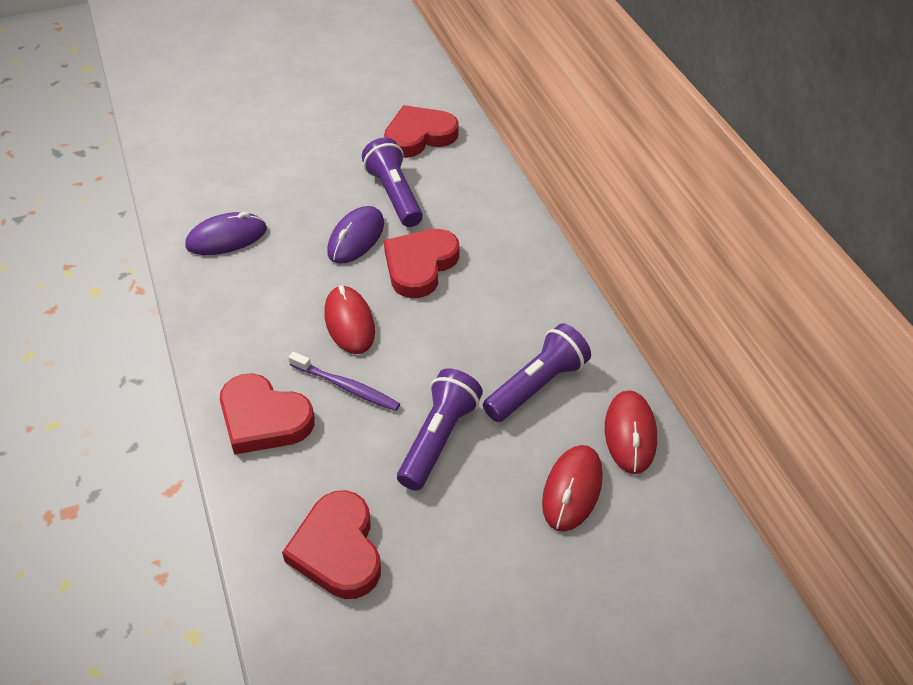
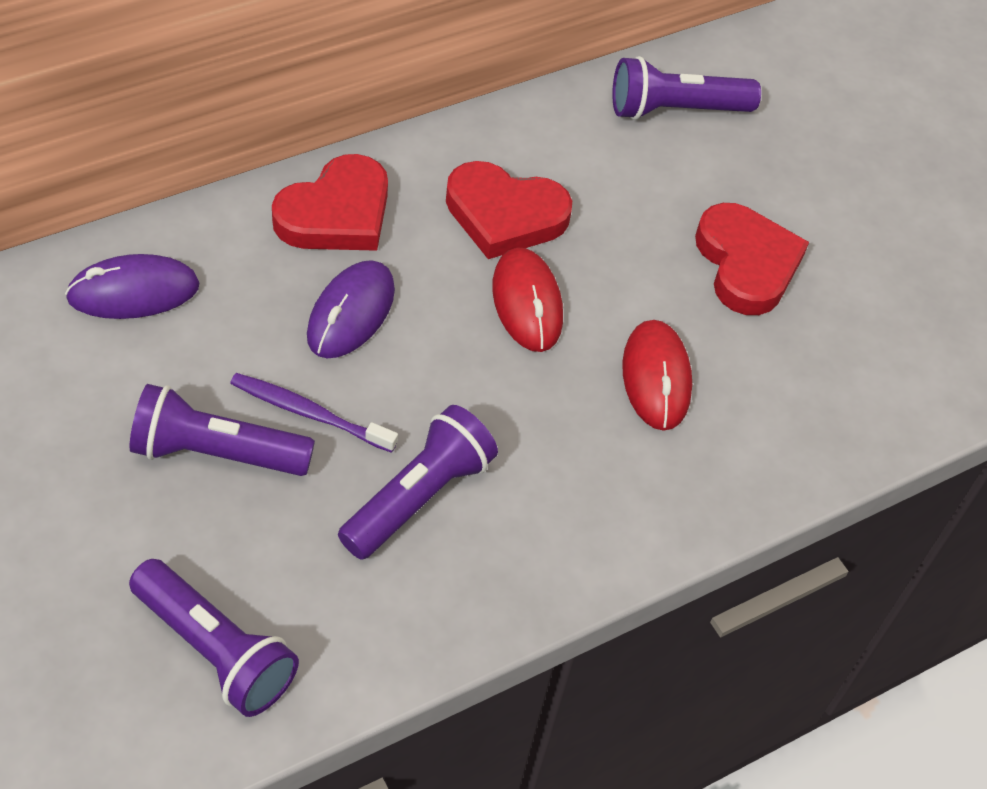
purple flashlight: [362,138,423,227] [397,368,483,491] [483,323,591,422] = 3 -> [129,384,315,476] [129,559,299,717] [338,405,498,560] [612,56,761,120] = 4
red heart: [220,373,315,455] [282,490,381,599] [384,105,459,158] [384,229,459,298] = 4 -> [272,154,388,251] [446,161,572,259] [695,203,809,315] = 3
red mouse: [324,285,375,354] [542,445,603,532] [605,390,657,474] = 3 -> [492,247,563,352] [622,320,692,431] = 2

